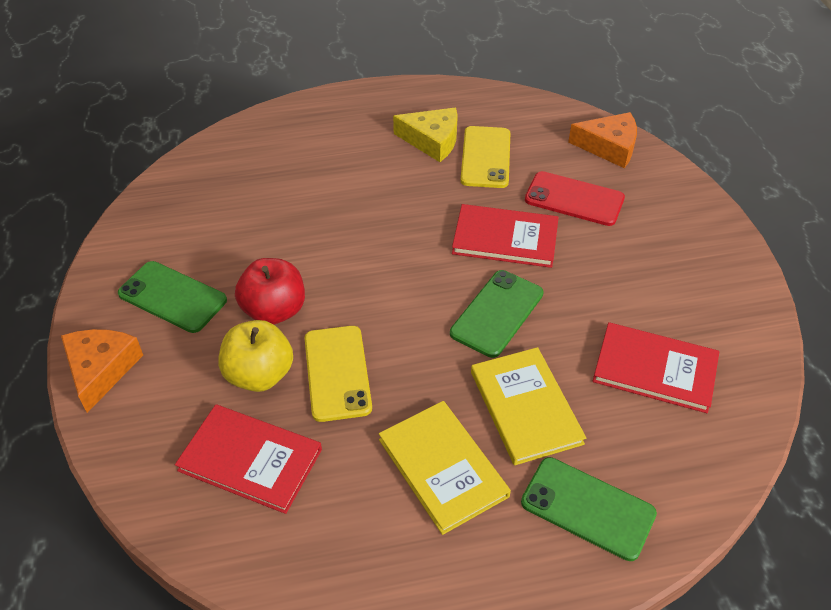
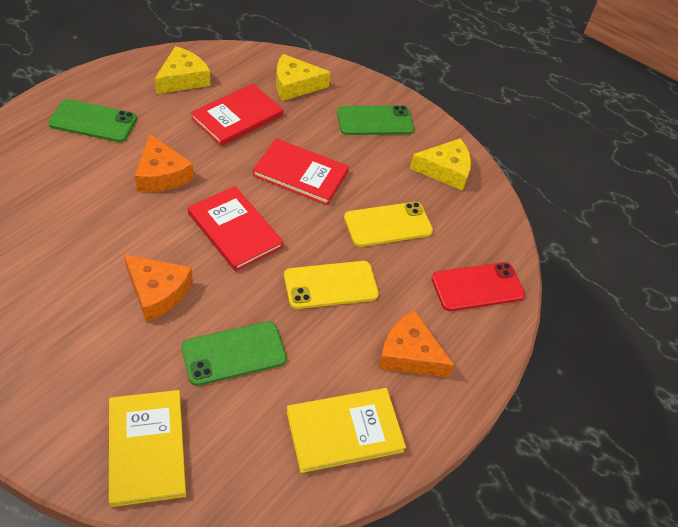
orange cheese: [61,329,143,413] [568,112,637,168] = 2 -> [124,254,193,322] [135,134,194,192] [378,310,454,377] = 3
red apple: [235,258,305,324] = 1 -> none = 0
yellow apple: [219,320,293,392] = 1 -> none = 0
yellow cheese: [393,108,458,162] = 1 -> [155,46,210,94] [276,54,330,101] [410,138,471,191] = 3

